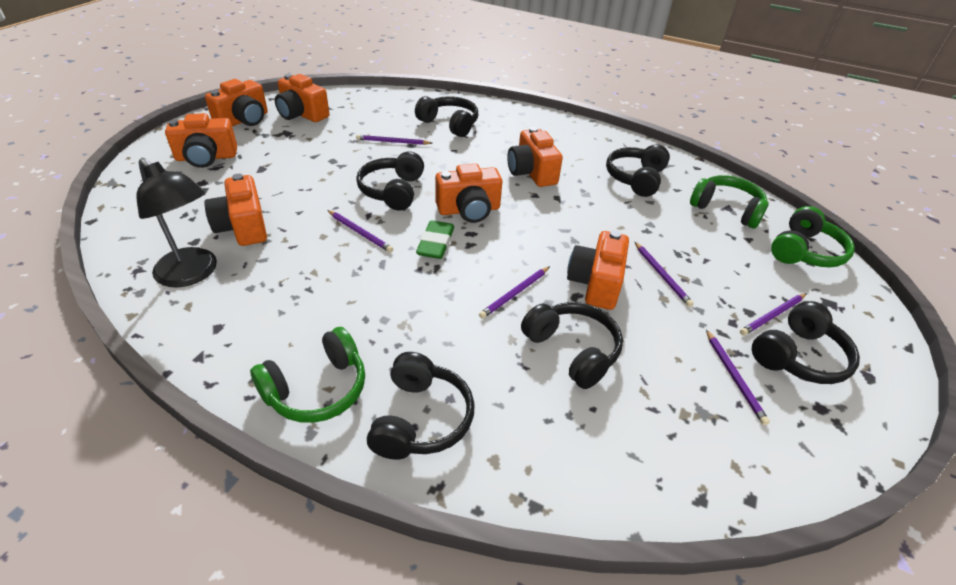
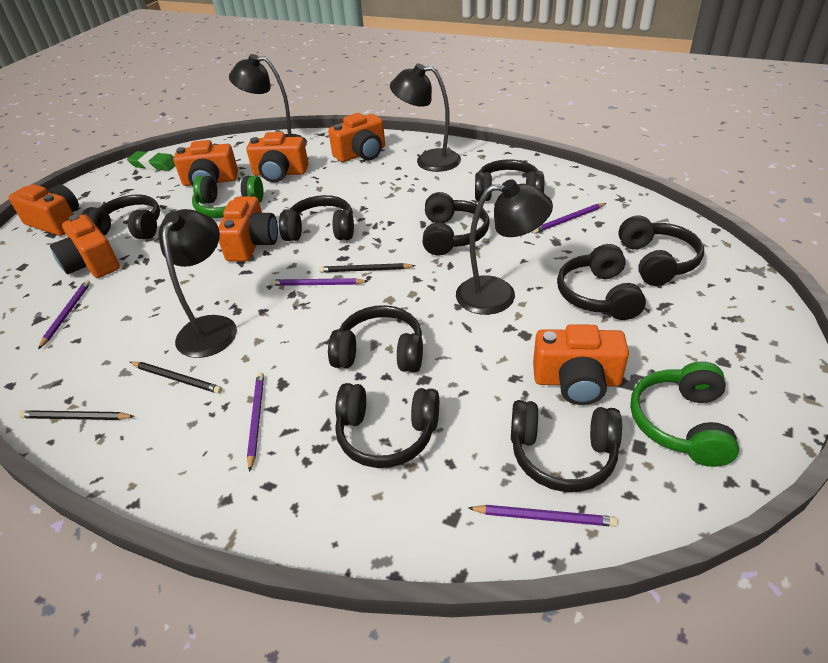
black headphones: [356,151,424,210] [367,352,475,460] [415,96,478,137] [521,302,623,389] [606,144,670,197] [752,301,860,384] = 6 -> [81,194,160,239] [279,195,354,241] [328,305,423,372] [335,383,439,468] [423,192,490,256] [475,159,544,201] [511,400,622,492] [557,244,646,320] [619,215,704,286] = 9
black lamp: [136,158,217,287] = 1 -> [159,209,237,358] [229,54,307,146] [390,63,461,172] [456,179,553,315] = 4
black pencil: none = 0 -> [19,410,135,420] [130,362,222,394] [319,263,416,273] = 3
green headphones: [250,327,365,423] [690,175,769,228] [771,206,855,267] = 3 -> [192,175,263,218] [630,361,739,467] = 2
purple pencil: [327,210,393,253] [356,135,432,145] [479,266,550,319] [635,242,694,307] [706,330,770,425] [740,293,807,335] = 6 -> [38,280,90,349] [247,372,264,472] [270,278,368,286] [468,505,618,527] [533,203,606,234] = 5

